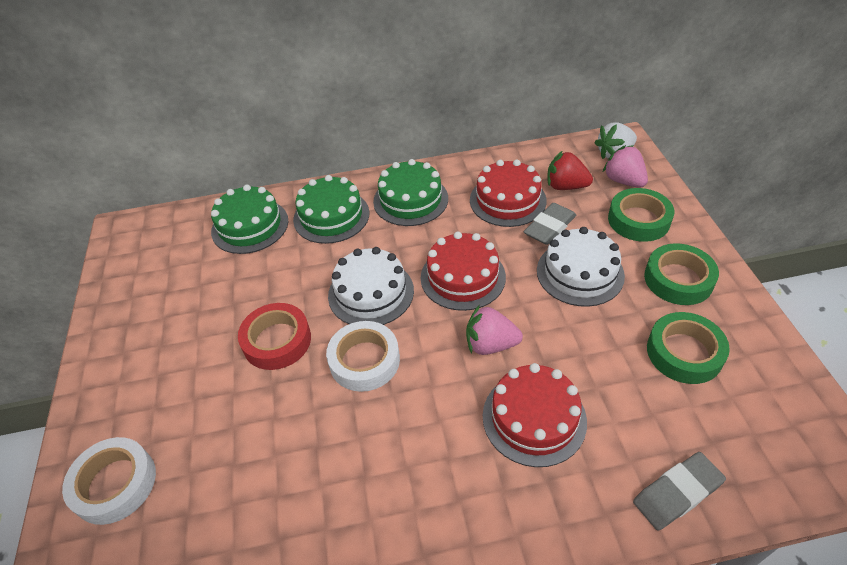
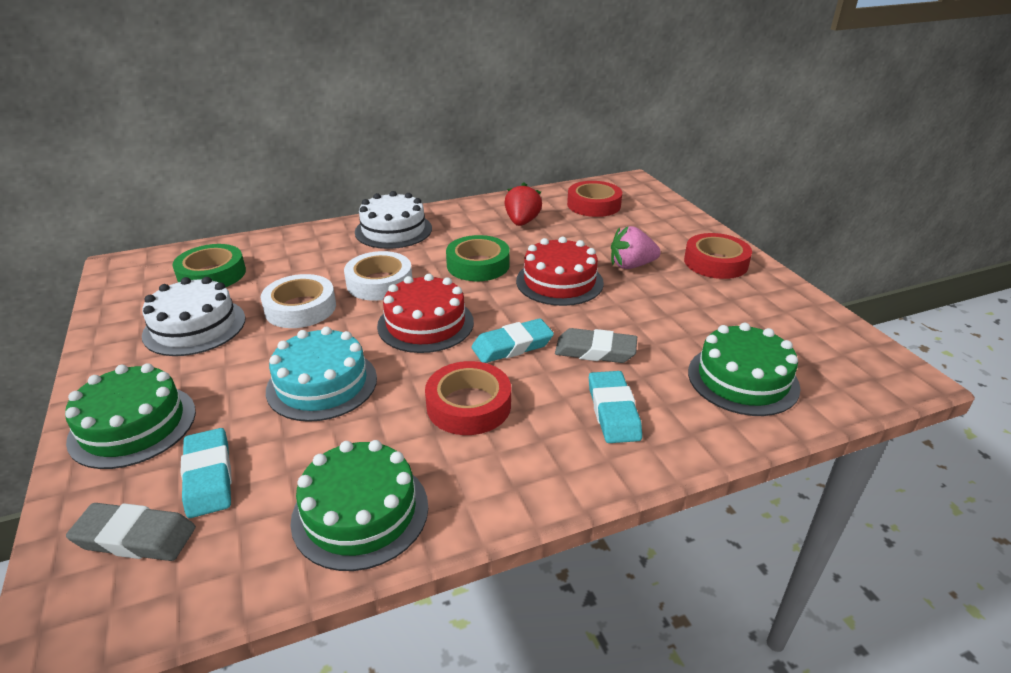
green tape: [608,188,674,242] [644,243,719,305] [647,312,730,384] = 3 -> [172,244,246,287] [446,235,510,281] = 2
pink strawberry: [466,304,523,355] [603,145,648,188] = 2 -> [611,226,661,269] = 1
red cake: [421,231,506,311] [470,160,547,227] [483,363,587,467] = 3 -> [377,274,474,353] [516,237,604,306] = 2
red tape: [238,303,311,370] = 1 -> [425,361,511,435] [567,181,622,217] [684,233,752,279] = 3
turquoise cake: none = 0 -> [266,326,377,422] = 1
turquoise eraser: none = 0 -> [181,428,232,518] [471,318,554,363] [589,371,642,443] = 3
white strawberry: [595,122,637,159] = 1 -> none = 0

